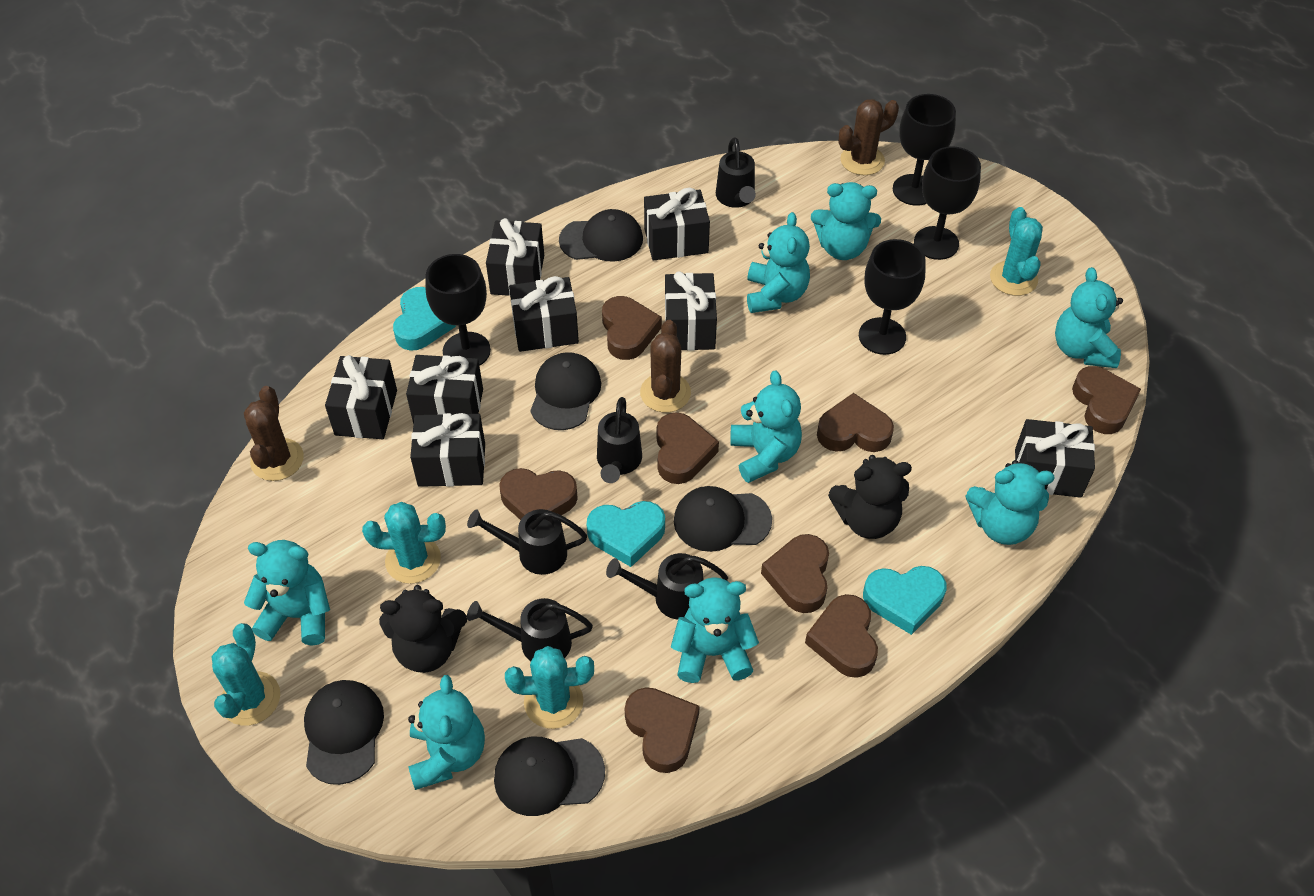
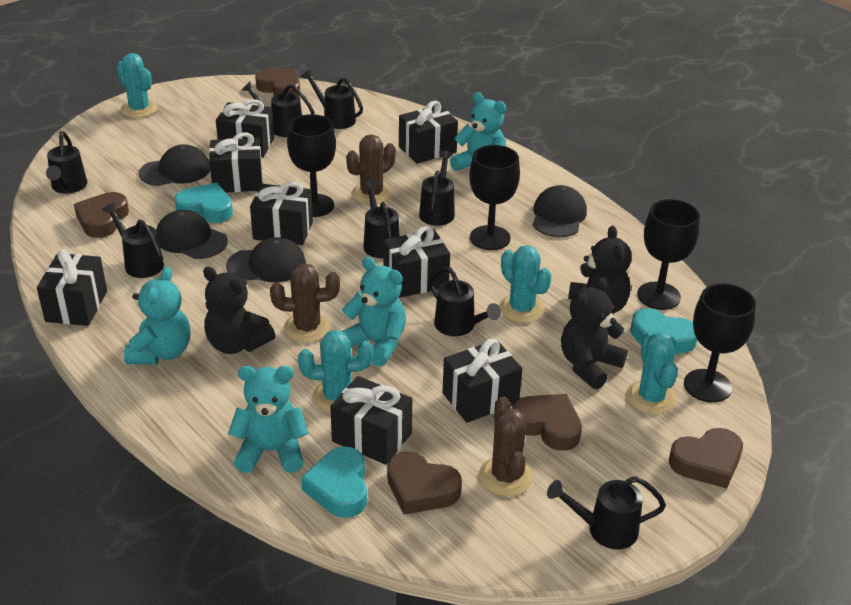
black cap: [304,680,384,785] [494,737,605,816] [530,352,601,430] [559,209,643,261] [674,486,772,552] = 5 -> [139,144,210,186] [156,210,228,259] [226,237,306,282] [532,185,587,237] = 4
black teddy bear: [379,585,467,673] [828,455,912,539] = 2 -> [203,267,276,354] [561,277,628,389] [568,226,632,314] = 3
black watering can: [467,509,587,575] [467,598,593,661] [597,397,642,483] [606,553,728,619] [716,137,756,208] = 5 -> [46,131,87,194] [102,202,164,278] [242,81,315,137] [301,69,363,129] [362,180,400,258] [419,151,455,226] [429,267,501,336] [547,476,666,549] = 8
brown heart: [499,468,578,520] [602,296,662,360] [625,687,700,773] [656,412,719,484] [761,534,829,613] [805,594,878,678] [817,393,894,452] [1072,366,1141,434] = 8 -> [74,192,129,238] [255,69,300,96] [387,451,462,515] [512,394,582,451] [669,428,743,488] = 5
turquoise teddy bear: [244,540,330,645] [408,675,485,790] [671,577,759,683] [730,370,802,483] [747,212,810,313] [811,182,881,260] [966,460,1055,545] [1055,267,1123,368] = 8 -> [124,267,190,365] [228,366,309,473] [341,257,406,366] [450,92,506,171] = 4

